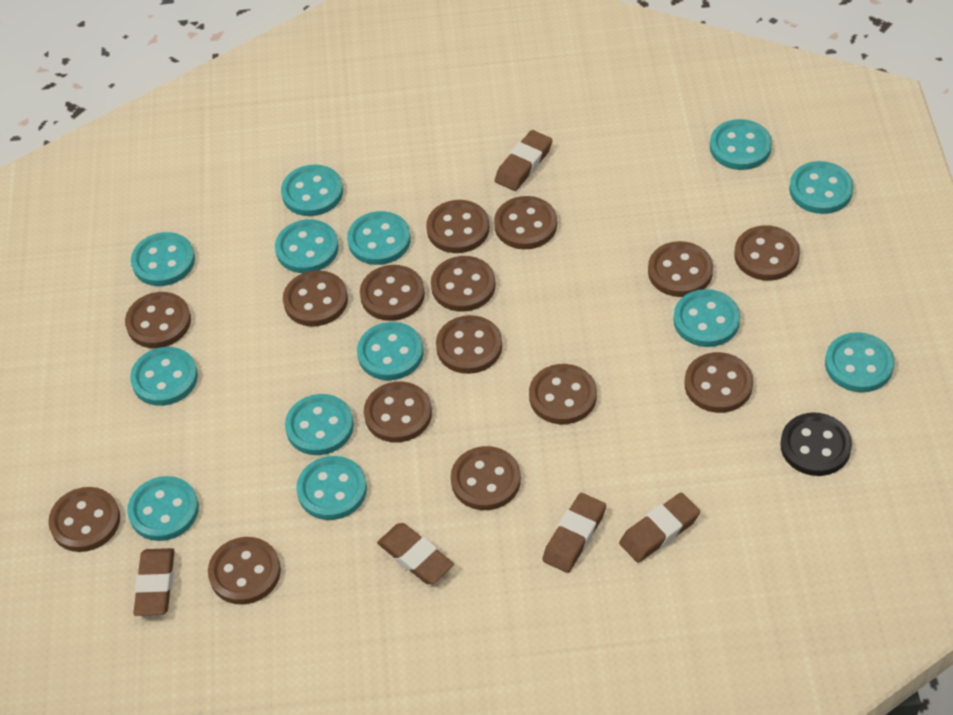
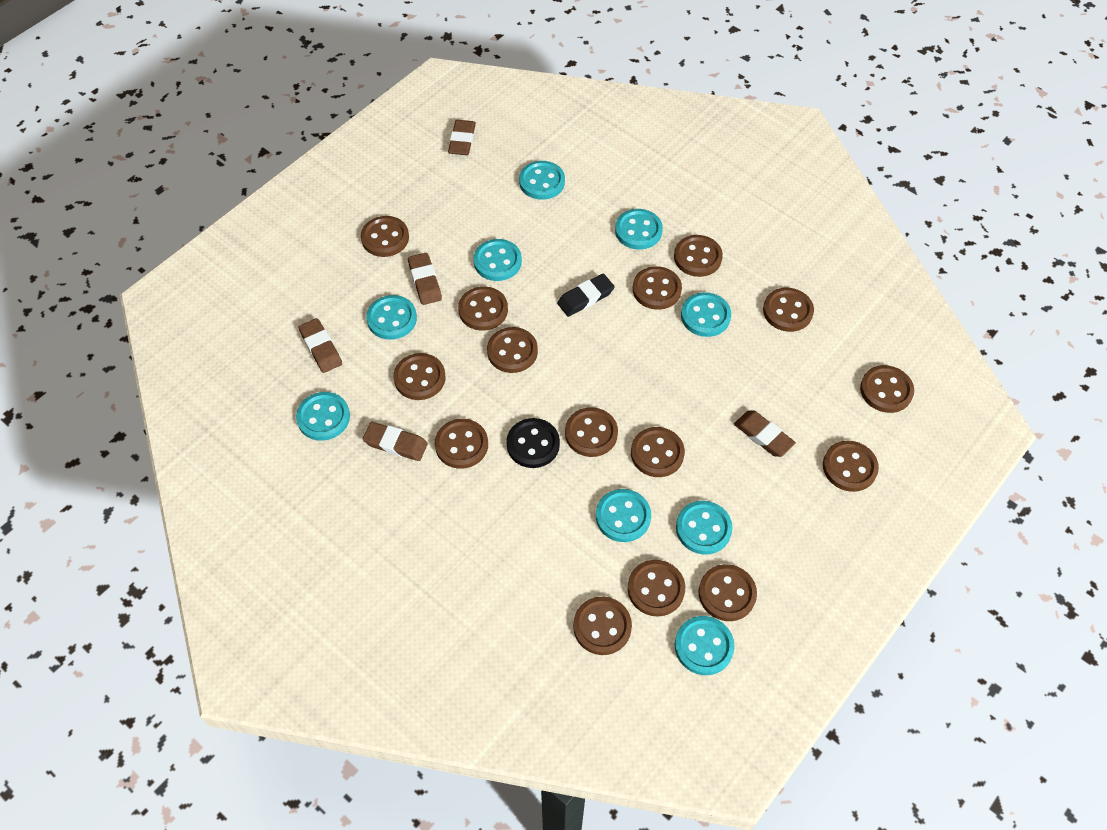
black eraser: none = 0 -> [557,274,615,317] = 1
turquoise button: [127,476,199,541] [130,347,198,406] [131,232,195,286] [275,219,339,273] [281,164,343,216] [285,394,354,455] [296,456,367,520] [347,211,411,265] [357,322,424,380] [673,289,740,347] [710,119,772,170] [789,161,854,214] [825,332,895,392] = 13 -> [296,392,350,441] [366,295,417,340] [473,239,522,281] [519,161,565,200] [596,489,651,542] [615,209,663,250] [675,616,735,675] [676,501,733,555] [681,292,731,337] = 9

